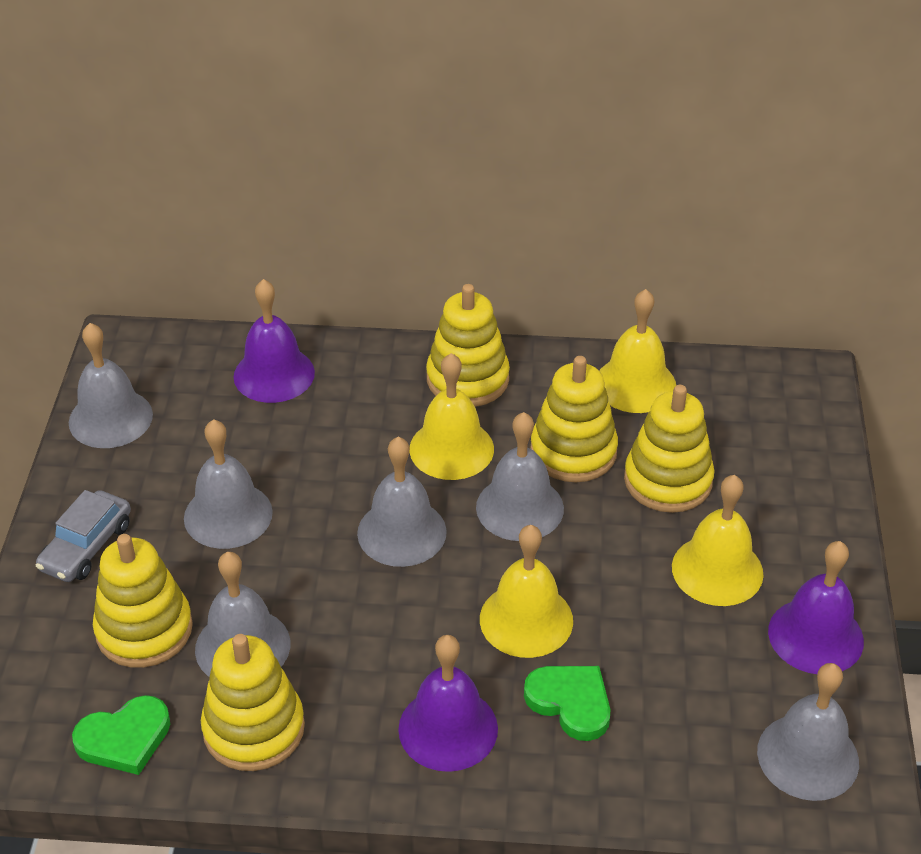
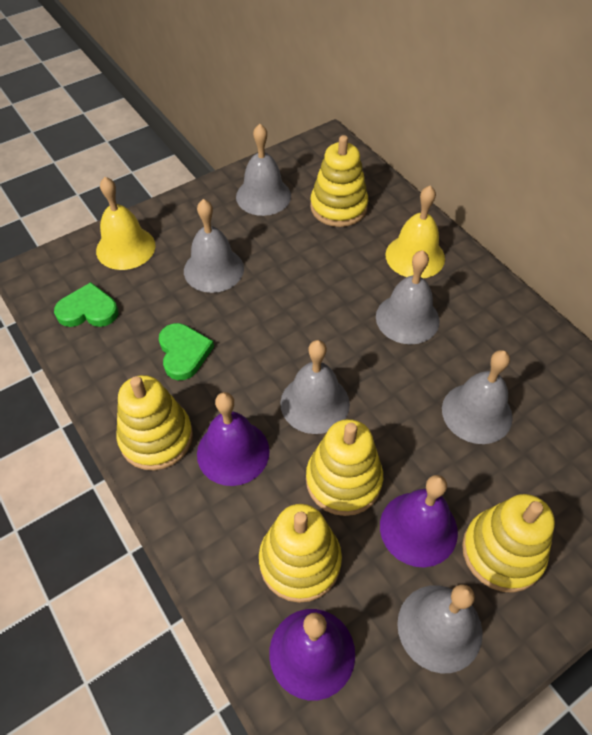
grey car: [36,490,131,582] = 1 -> none = 0
yellow bell: [410,353,494,480] [480,525,573,658] [599,289,676,413] [672,475,764,606] = 4 -> [96,177,156,270] [385,186,445,278] = 2

